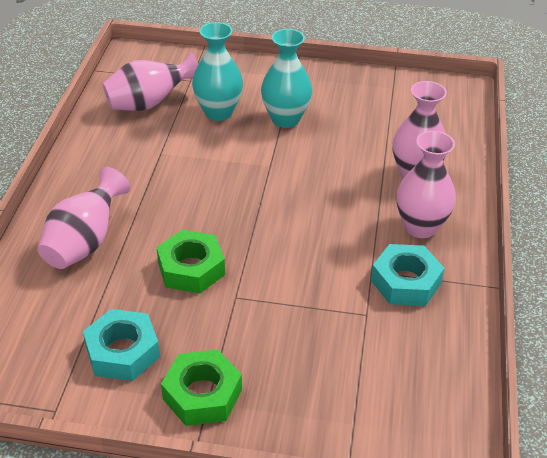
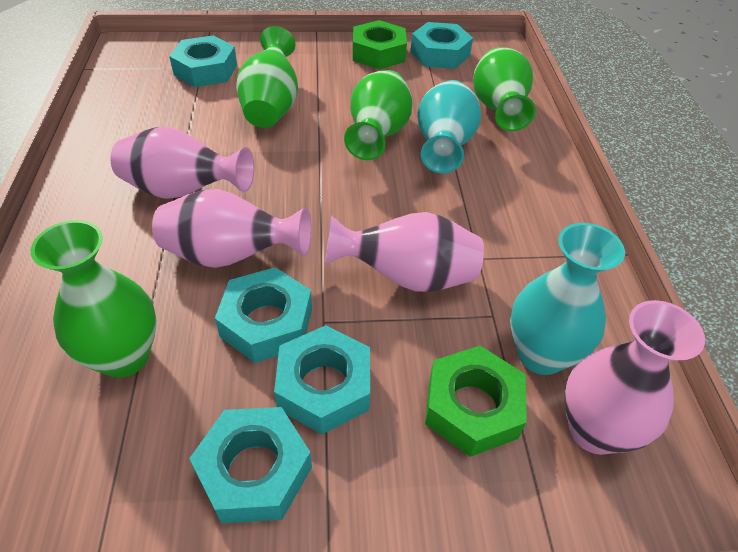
green vase: none = 0 -> [30,220,156,378] [236,26,298,128] [344,70,413,160] [473,47,535,131] = 4
turquoise nut: [83,309,160,381] [371,244,445,306] = 2 -> [169,35,237,87] [189,407,312,524] [215,267,312,363] [274,325,370,434] [410,22,473,69] = 5

